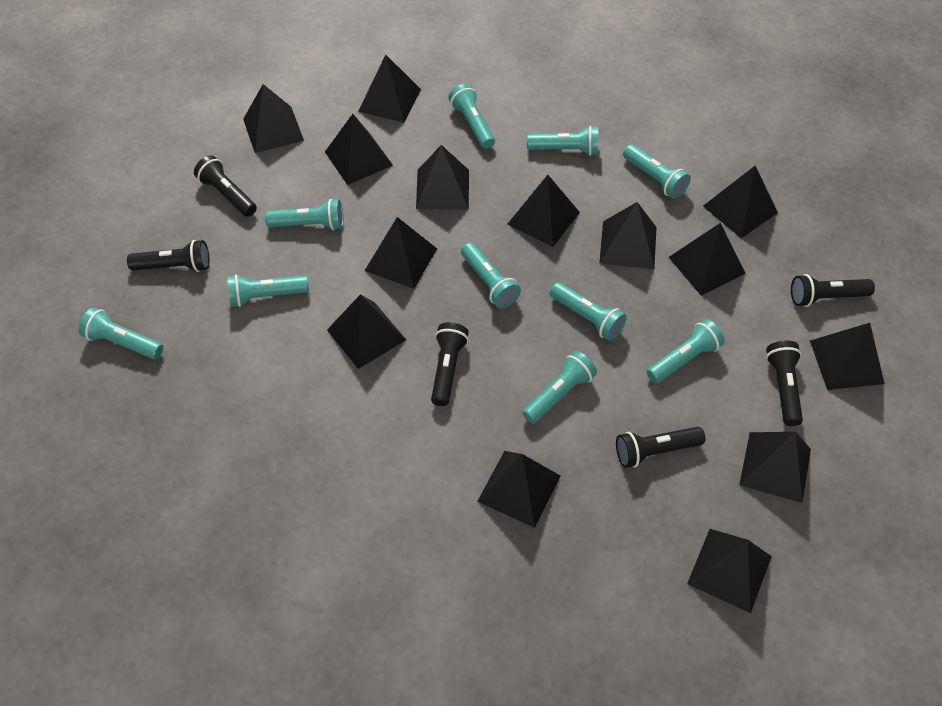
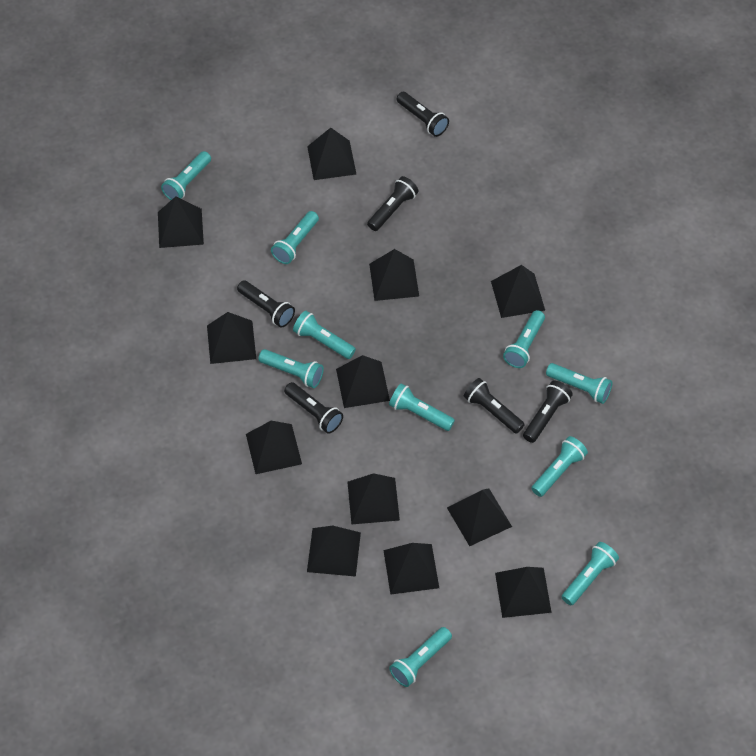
black pyramid: [243,84,304,153] [325,114,393,185] [327,294,406,369] [358,55,421,123] [365,217,437,289] [416,145,469,209] [477,451,561,528] [508,175,580,247] [599,202,657,269] [669,223,746,296] [687,529,772,613] [703,166,778,238] [739,432,811,503] [810,323,885,390] = 14 -> [158,196,204,248] [207,312,256,364] [246,421,302,474] [307,128,356,180] [307,526,361,577] [336,355,390,408] [347,473,400,524] [369,249,419,301] [383,543,439,595] [447,488,512,546] [491,265,545,318] [495,567,552,618] = 12

